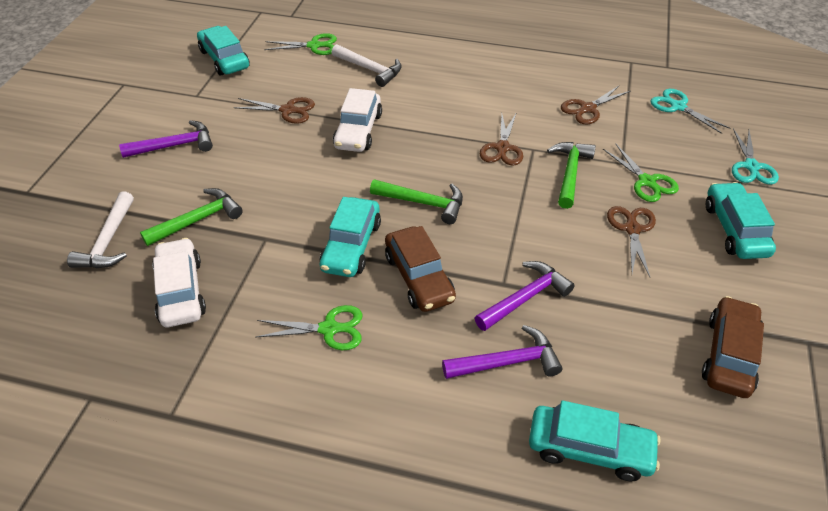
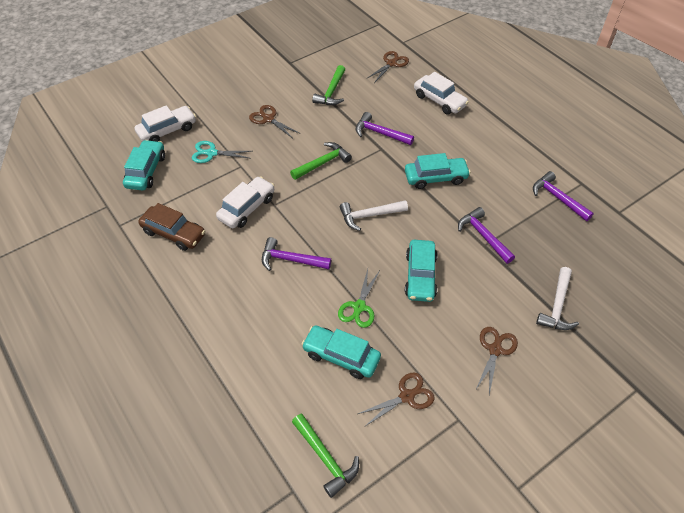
brown car: [385,226,456,312] [702,296,764,398] = 2 -> [138,203,205,251] = 1
green scissors: [255,305,362,350] [264,33,337,55] [603,143,679,202] = 3 -> [338,269,380,328] = 1
purple hammer: [119,120,213,158] [442,325,563,379] [475,261,575,331] = 3 -> [262,237,331,271] [356,112,414,145] [458,207,515,264] [533,171,594,221] = 4
turquoise scissors: [650,89,730,134] [732,128,779,185] = 2 -> [192,141,252,163] = 1
white car: [152,238,206,327] [333,88,382,152] = 2 -> [135,105,196,142] [216,176,274,228] [414,72,469,115] = 3

